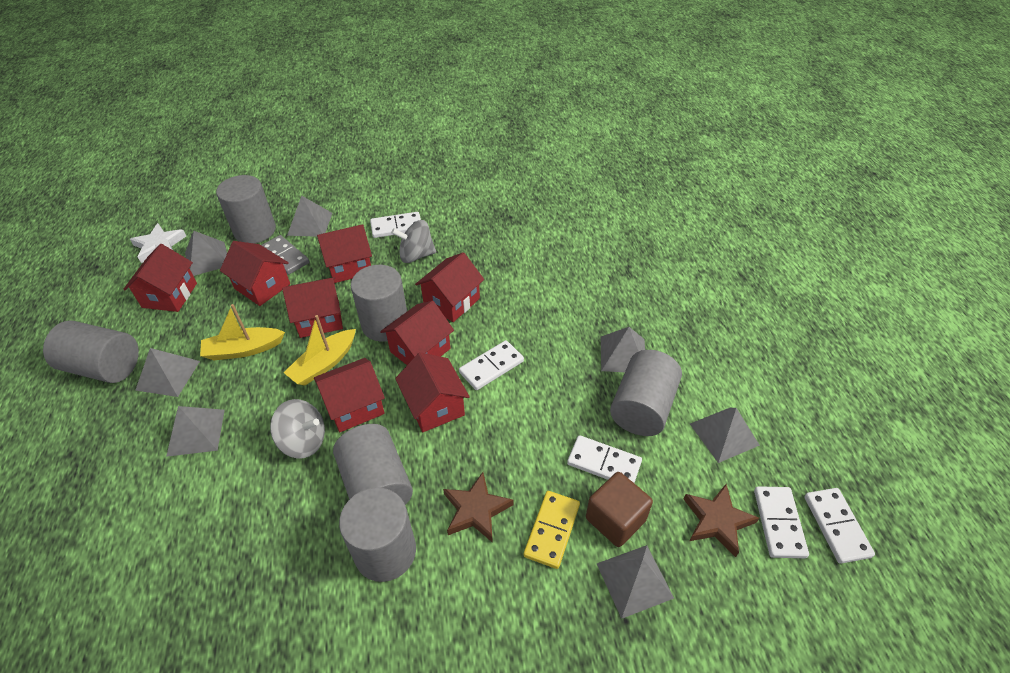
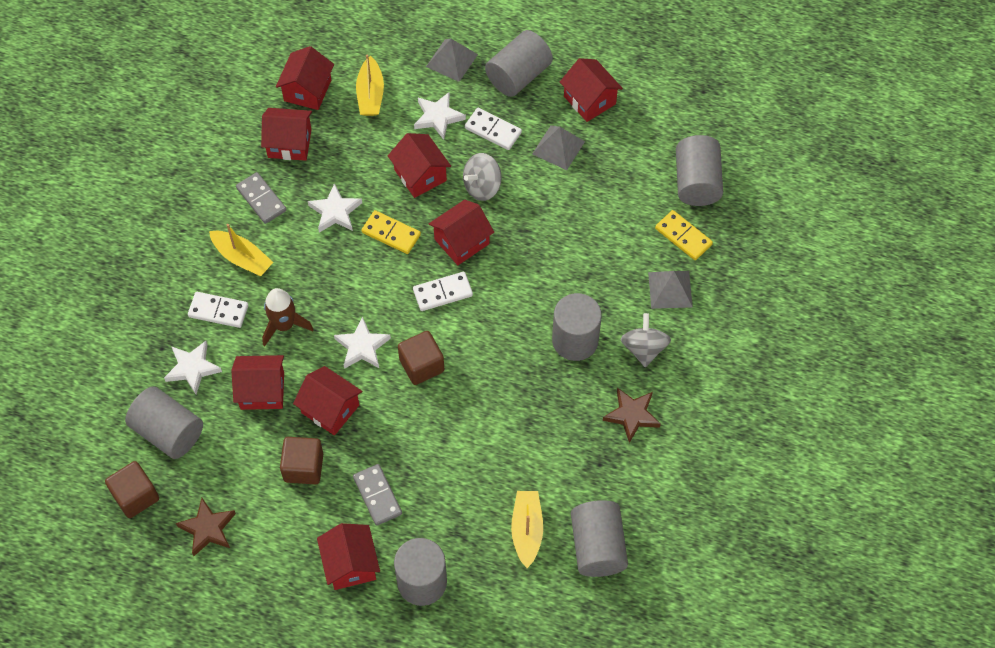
brown cube: [586,472,653,547] = 1 -> [105,461,159,518] [280,437,323,484] [398,331,444,385] = 3
brown rocket: none = 0 -> [262,288,314,347] = 1
grey domino: [261,235,309,275] = 1 -> [236,172,287,224] [353,464,402,526] = 2
grey pyramid: [135,348,200,397] [166,406,225,457] [185,231,227,276] [287,196,332,237] [597,545,674,619] [601,327,645,372] [690,408,760,463] = 7 -> [426,39,478,82] [532,125,585,170] [648,271,693,309] = 3
white domino: [370,212,421,238] [459,340,524,390] [567,435,642,483] [754,486,809,558] [804,488,875,564] = 5 -> [188,292,248,328] [413,272,473,311] [465,108,522,150] = 3
white star: [130,223,186,263] = 1 -> [164,341,222,394] [308,183,362,233] [334,317,391,369] [414,92,466,140] = 4
yellow boat: [200,304,285,360] [283,315,356,386] = 2 -> [209,224,273,276] [356,55,384,116] [511,491,543,568] = 3
yellow domino: [524,491,580,569] = 1 -> [362,210,421,254] [655,210,713,260] = 2

